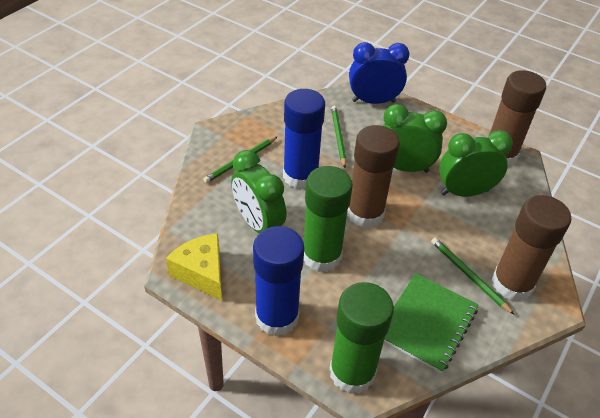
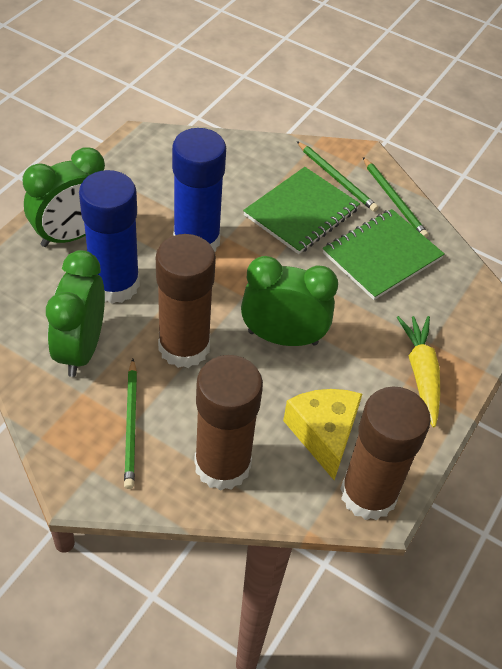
blue clock: [349,42,409,104] = 1 -> none = 0
green glue stick: [304,166,353,272] [329,282,394,394] = 2 -> none = 0
green notebook: [384,273,479,373] = 1 -> [243,167,360,254] [323,209,444,300] = 2
yellow carrot: none = 0 -> [397,316,440,427] = 1

